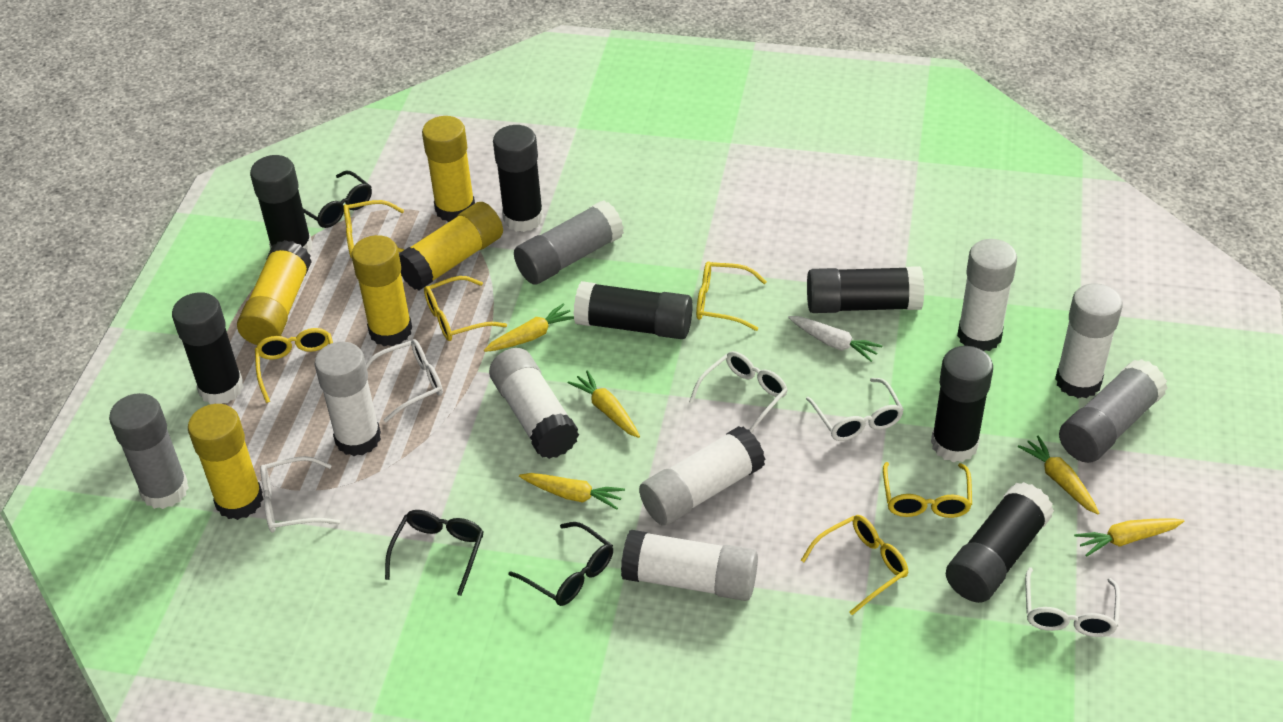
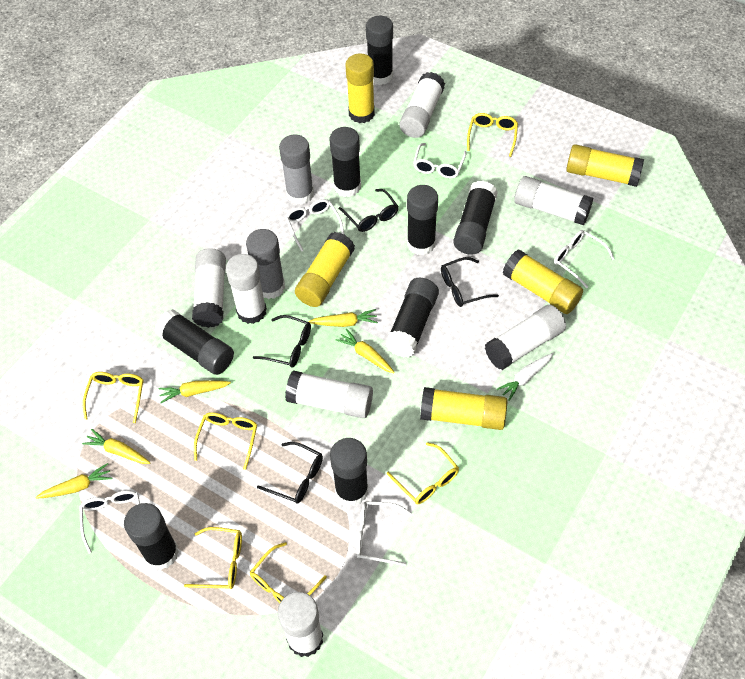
black glasses: [303,170,372,228] [385,510,484,596] [508,522,613,606] = 3 -> [253,315,311,368] [257,442,323,504] [339,189,399,232] [441,257,499,307] = 4
black glue stick: [172,292,244,404] [250,155,312,253] [493,125,544,232] [573,281,693,339] [807,266,924,313] [931,346,993,462] [946,482,1054,603] = 7 -> [124,503,179,570] [155,309,234,375] [330,127,361,197] [330,438,368,506] [366,16,393,85] [385,278,439,358] [407,185,438,255] [453,181,498,255] = 8
grey glue stick: [109,393,189,509] [514,200,624,285] [1059,359,1168,463] = 3 -> [246,229,285,299] [279,134,314,205] = 2
white glue stick: [314,342,381,456] [489,348,579,459] [621,530,758,601] [639,426,765,526] [957,239,1017,351] [1055,283,1123,398] = 6 -> [192,248,226,328] [226,254,267,324] [278,592,323,657] [285,370,373,418] [400,72,445,138] [485,305,566,370] [514,176,593,225] = 7

